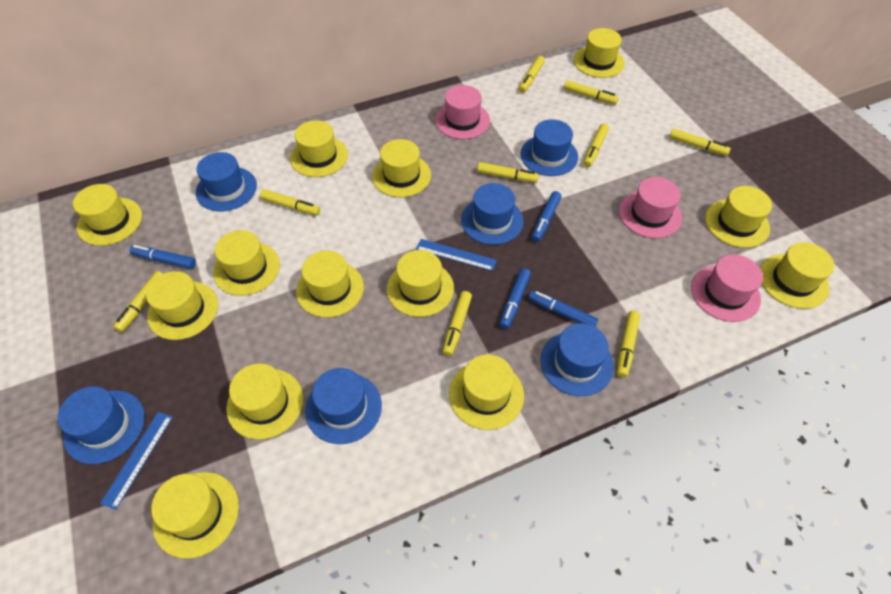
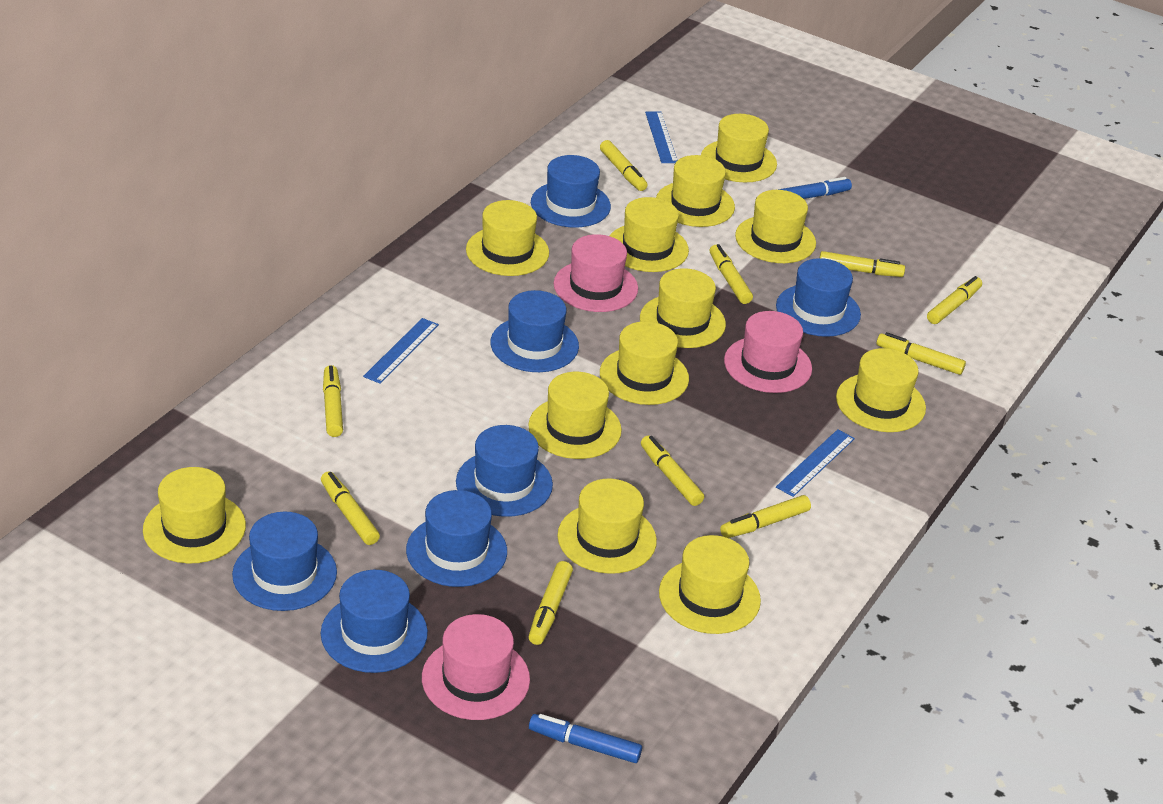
blue hat: [58,386,145,464] [196,152,257,211] [305,368,382,444] [461,183,524,245] [521,119,578,176] [540,324,614,396] = 6 -> [232,512,337,611] [321,570,428,673] [406,490,507,587] [456,425,553,517] [491,290,579,372] [531,155,611,228] [776,258,861,337] = 7
blue marker: [130,245,196,269] [499,268,531,329] [529,290,598,327] [531,191,561,242] = 4 -> [529,714,642,763] [778,177,852,199] = 2
blue ruler: [100,412,173,510] [416,239,497,271] = 2 -> [363,318,439,384] [645,111,678,163] [776,429,855,497] = 3
yellow hat: [73,184,142,246] [146,271,218,340] [151,472,239,559] [213,230,280,296] [226,363,303,440] [290,120,348,177] [296,250,364,318] [372,139,431,197] [387,250,454,317] [449,354,524,430] [574,28,625,78] [705,186,772,248] [760,242,834,309] = 13 -> [143,467,246,564] [466,200,549,276] [528,372,622,459] [557,479,657,574] [600,321,689,405] [610,197,689,272] [640,268,726,348] [656,155,735,227] [659,535,761,634] [701,114,777,182] [735,190,816,263] [836,348,926,432] = 12
yellow marker: [113,271,163,332] [260,189,320,215] [442,291,472,356] [477,162,539,183] [519,56,545,93] [564,80,619,104] [583,124,609,167] [617,311,640,378] [669,129,731,156] = 9 -> [321,471,380,545] [323,365,343,437] [528,561,573,645] [600,140,648,191] [641,436,704,506] [710,244,753,304] [720,495,811,538] [820,251,905,277] [876,332,966,375] [927,276,982,324] = 10

